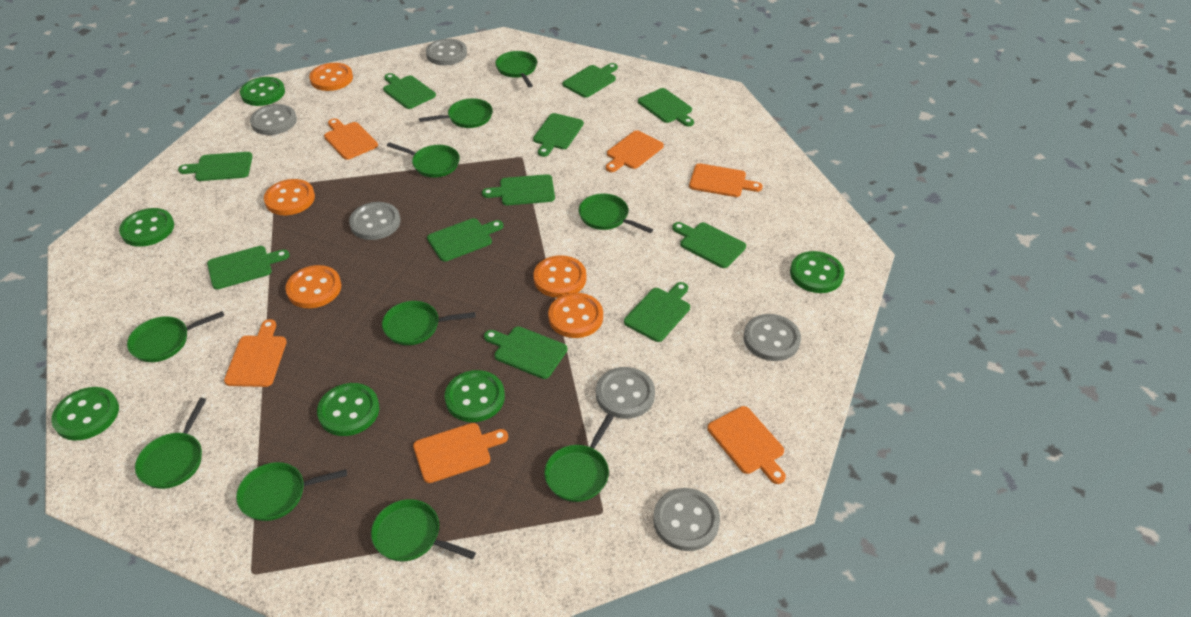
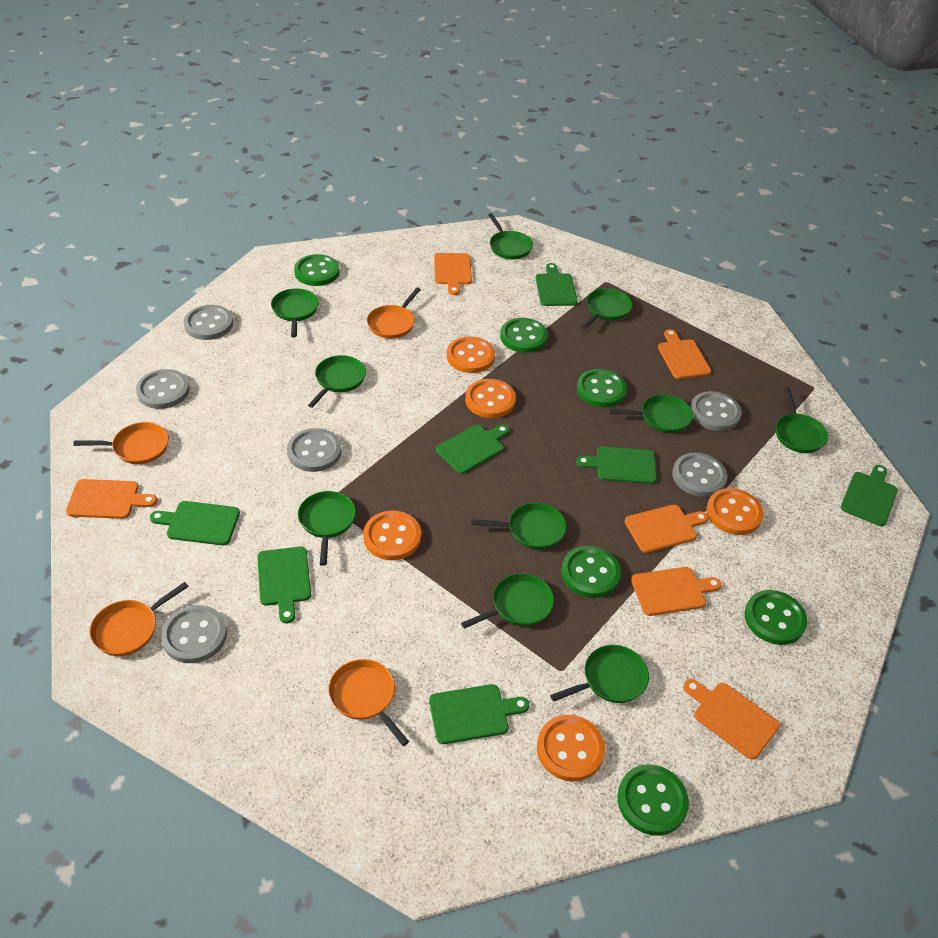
green cutting board: [178,152,253,181] [207,246,290,289] [383,73,436,109] [427,218,503,262] [482,174,555,206] [484,326,567,379] [533,113,584,157] [563,63,618,98] [624,282,690,342] [638,88,694,126] [672,222,746,268] = 11 -> [150,501,240,545] [257,547,311,624] [429,684,529,744] [436,425,509,474] [536,263,578,306] [576,446,657,484] [841,465,898,526] = 7
orange pan: none = 0 -> [74,422,169,464] [89,582,189,656] [328,659,409,746] [367,287,421,339] = 4

